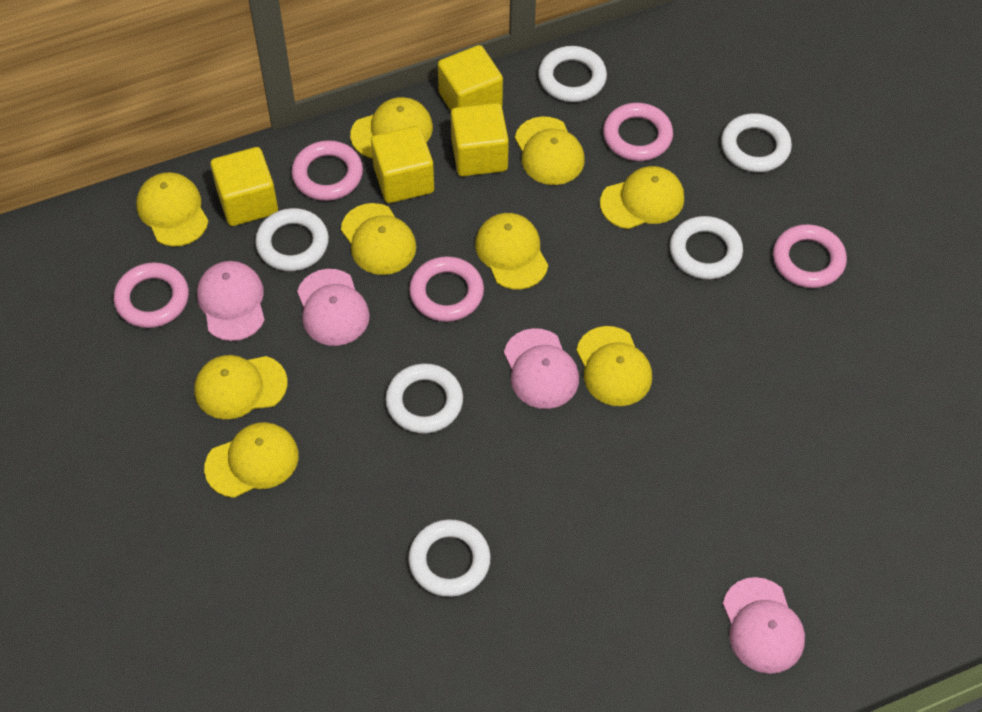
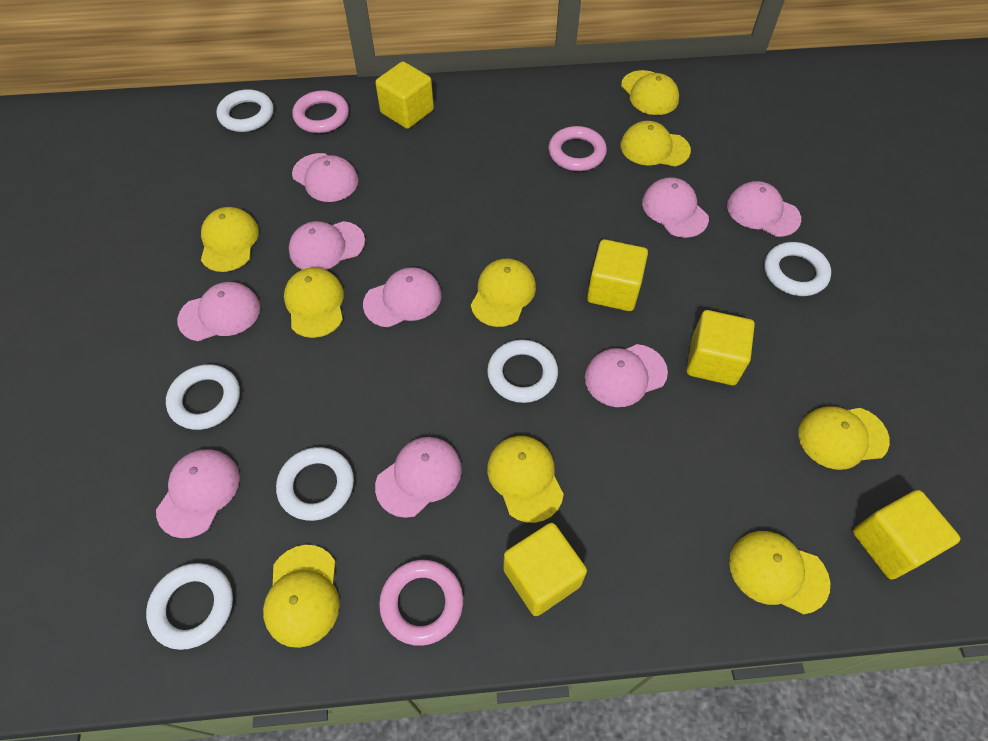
pink cap: [197,261,265,341] [297,269,370,346] [504,328,579,409] [723,577,805,674] = 4 -> [156,449,240,538] [177,282,260,341] [289,221,365,270] [292,153,359,202] [363,267,442,328] [375,437,462,518] [585,344,668,407] [642,177,709,238] [727,181,801,237] = 9
pink ring: [114,262,189,328] [292,140,363,201] [409,256,484,322] [603,103,673,161] [773,224,847,288] = 5 -> [292,90,349,133] [379,560,463,646] [549,126,607,171] = 3
yellow cube: [211,147,278,226] [371,126,434,203] [438,45,503,111] [451,103,509,176] = 4 -> [375,61,434,129] [503,523,587,616] [587,239,648,311] [687,310,755,385] [853,490,960,579] = 5

